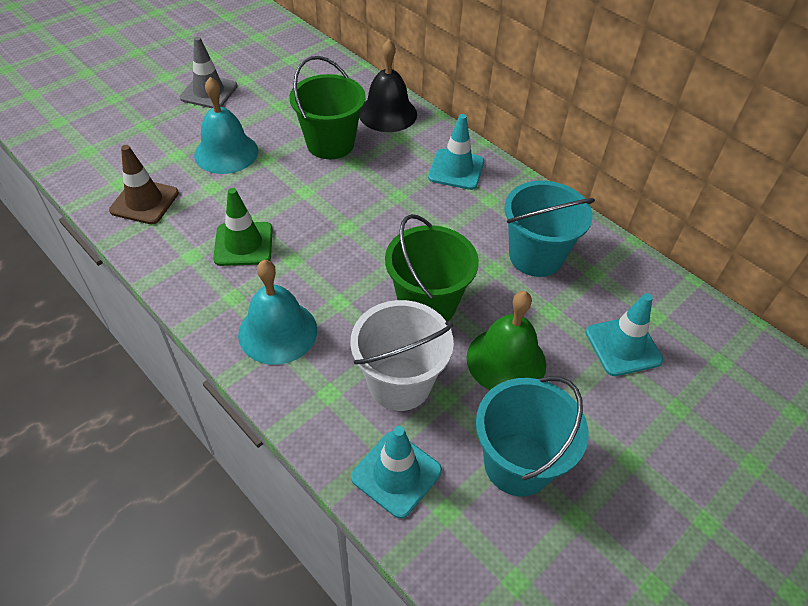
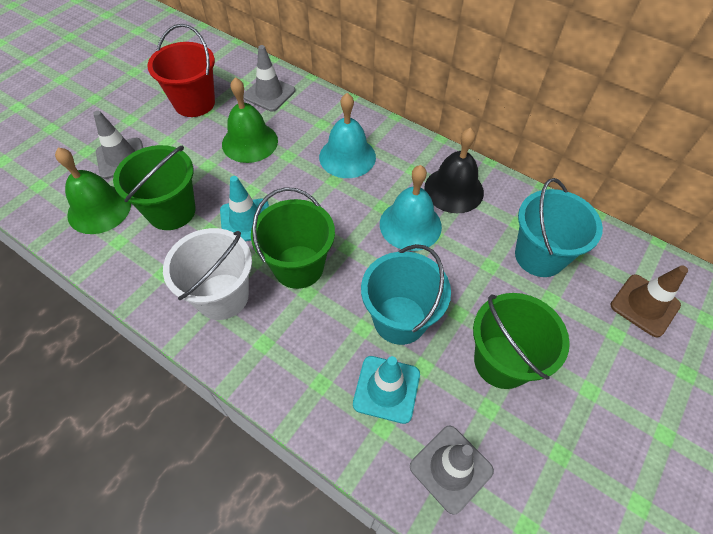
green bell: [466,291,546,390] = 1 -> [55,148,131,234] [222,77,278,163] = 2
green bucket: [289,56,366,159] [385,214,479,321] = 2 -> [113,145,196,230] [251,187,335,289] [473,293,570,389] = 3
green traffic cone: [213,188,273,266] = 1 -> none = 0
grey traffic cone: [180,37,238,108] = 1 -> [93,111,143,179] [243,45,295,112] [410,426,494,515] = 3
red bucket: none = 0 -> [147,24,215,117] = 1
turquoise traffic cone: [351,426,442,519] [428,114,484,190] [586,293,663,376] = 3 -> [220,176,269,241] [353,356,420,424] = 2

